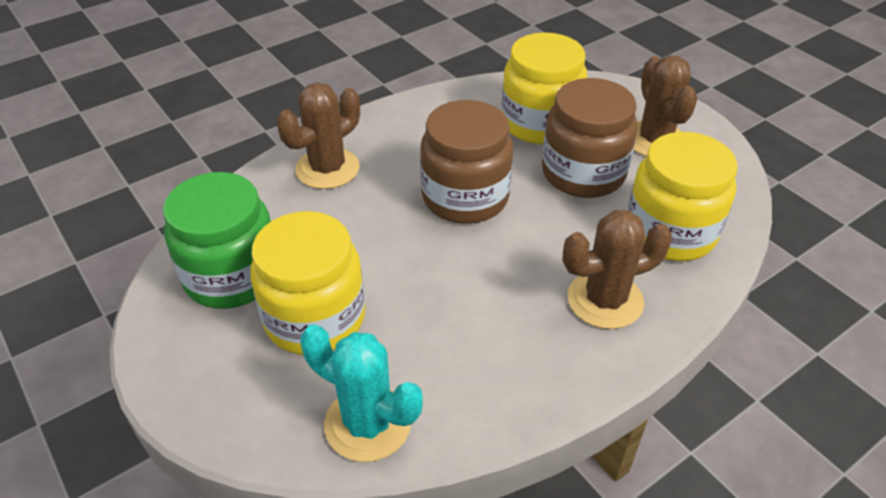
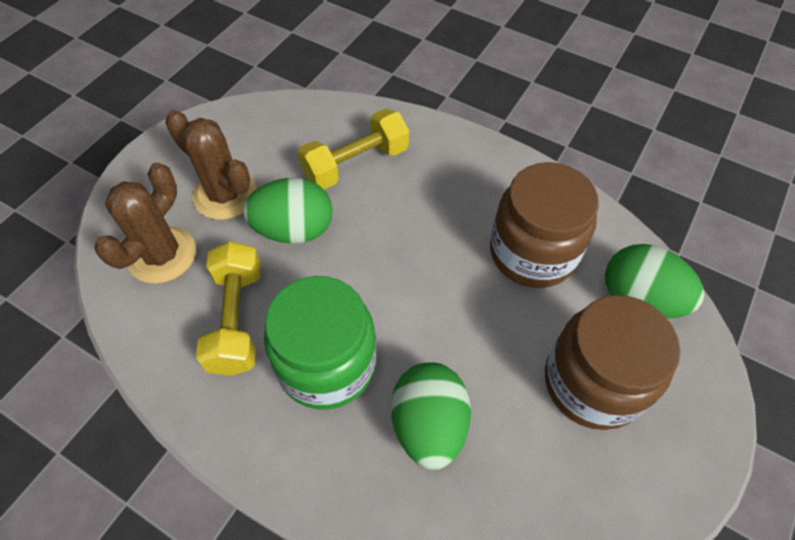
brown cactus: [276,83,360,189] [562,210,672,329] [634,55,697,156] = 3 -> [94,162,196,284] [165,110,257,220] = 2
green egg: none = 0 -> [243,178,333,244] [391,362,471,470] [605,244,704,319] = 3
turquoise cactus: [300,325,423,462] = 1 -> none = 0
yellow dumbbell: none = 0 -> [196,241,261,376] [298,108,409,189] = 2
yellow jar: [251,211,365,355] [501,32,587,144] [628,132,738,261] = 3 -> none = 0

